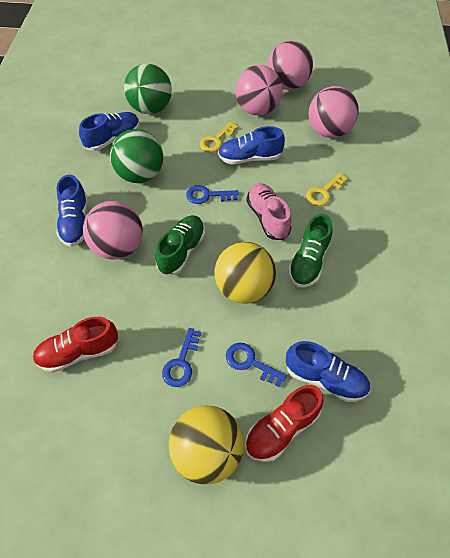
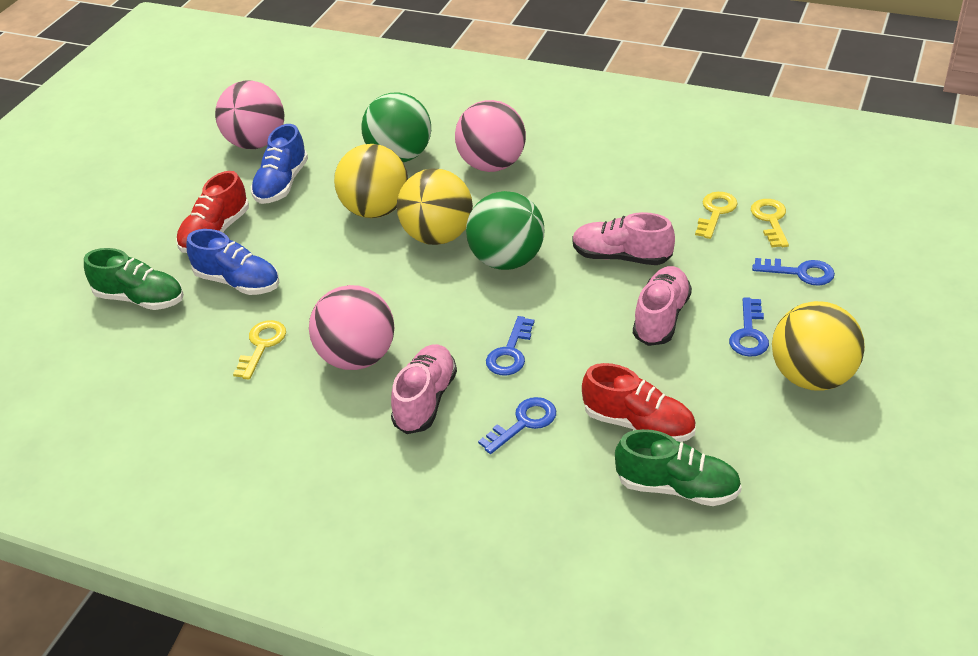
blue key: [162,328,201,387] [186,185,239,204] [226,343,287,387] = 3 -> [478,397,556,454] [486,316,534,375] [729,297,769,357] [752,258,835,286] = 4
blue shoe: [56,174,88,247] [79,112,140,151] [218,126,285,165] [286,341,370,402] = 4 -> [186,229,279,295] [251,124,308,204] = 2
pink ball: [83,201,143,260] [235,65,283,116] [267,41,313,90] [308,86,359,138] = 4 -> [215,80,284,149] [309,285,395,370] [455,100,526,172] = 3
pink shoe: [247,183,291,240] = 1 -> [391,344,457,434] [572,212,675,265] [633,266,692,346] = 3
yellow ball: [169,405,244,485] [214,242,276,304] = 2 -> [334,144,408,218] [397,168,473,245] [772,301,865,391] = 3
yellow key: [200,122,238,152] [306,173,348,206] = 2 -> [233,320,286,379] [695,192,738,239] [751,199,789,247] = 3

